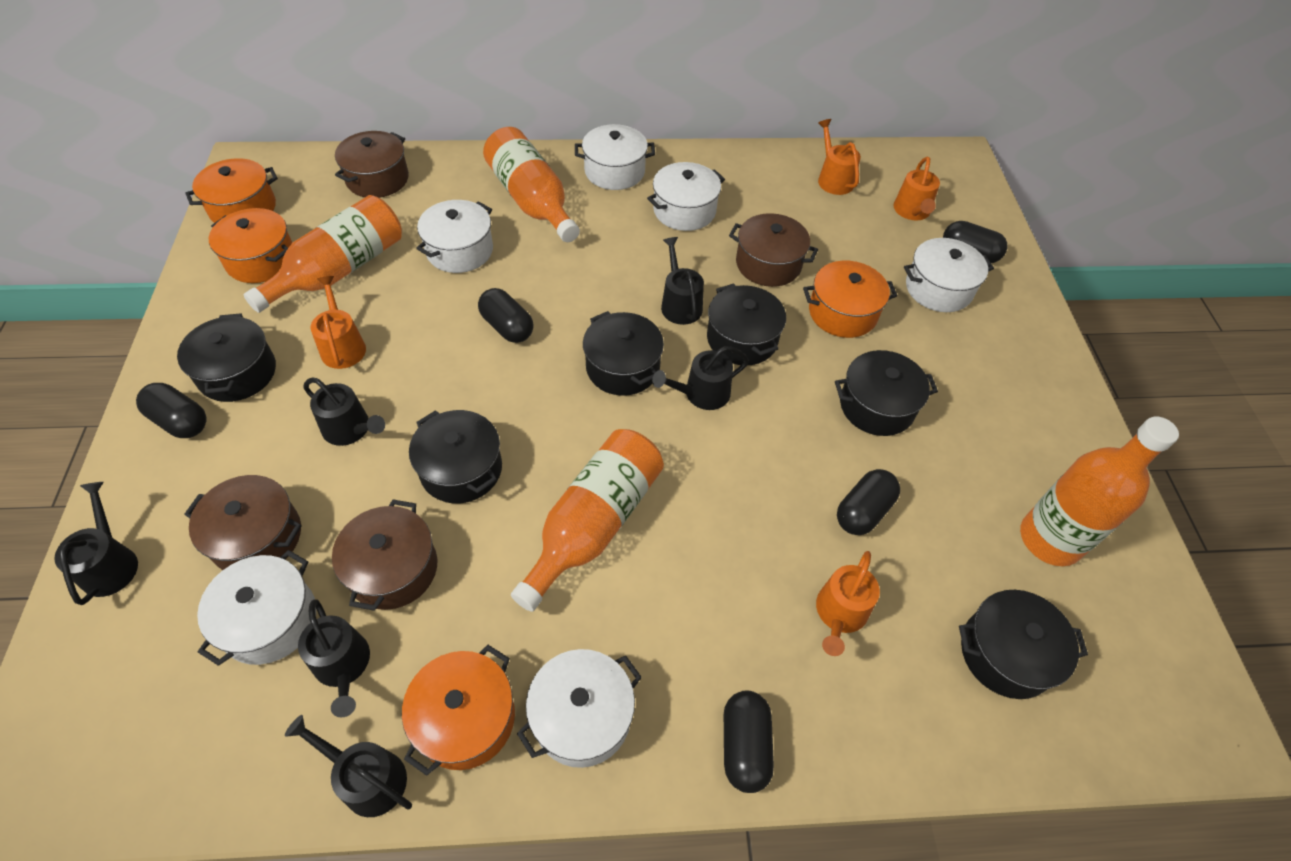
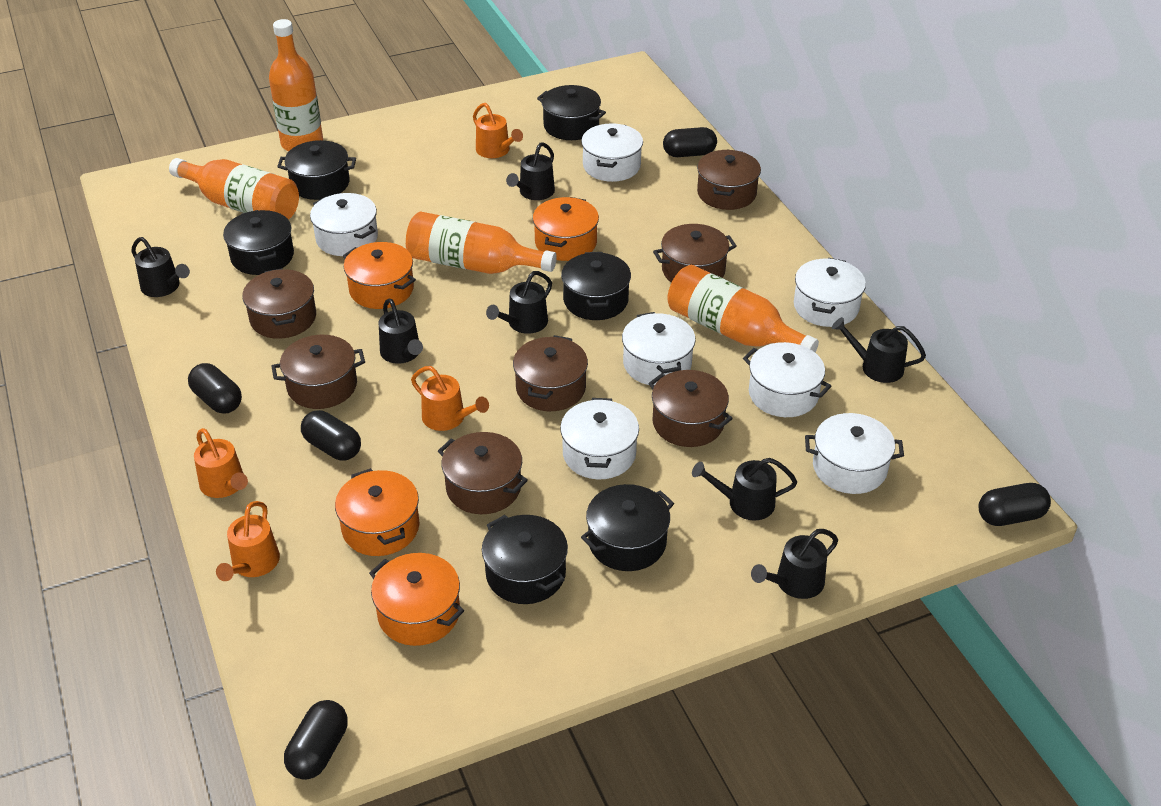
black watering can: [54,482,138,605] [285,715,412,817] [298,599,370,718] [304,378,385,446] [652,346,749,410] [661,237,704,325] = 6 -> [131,237,190,297] [379,298,423,364] [486,271,552,334] [506,142,555,200] [692,458,797,521] [751,529,838,599] [832,317,926,383] = 7
brown pot: [184,475,302,570] [332,499,437,611] [335,131,409,198] [729,213,818,287] = 4 -> [242,268,316,339] [272,335,365,409] [438,432,528,514] [513,335,588,411] [648,370,733,447] [653,224,737,283] [697,150,761,210] = 7
white pot: [197,550,316,666] [416,200,493,273] [517,649,642,768] [575,124,655,190] [647,162,725,231] [904,238,994,312] = 6 -> [310,193,378,256] [560,398,639,479] [581,123,643,182] [622,312,696,386] [743,342,831,417] [794,258,866,327] [805,413,904,494] = 7

